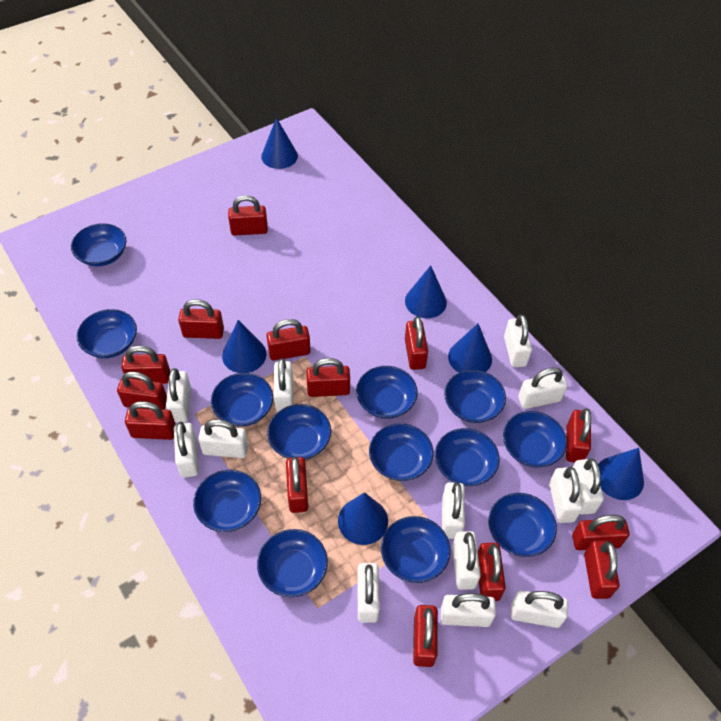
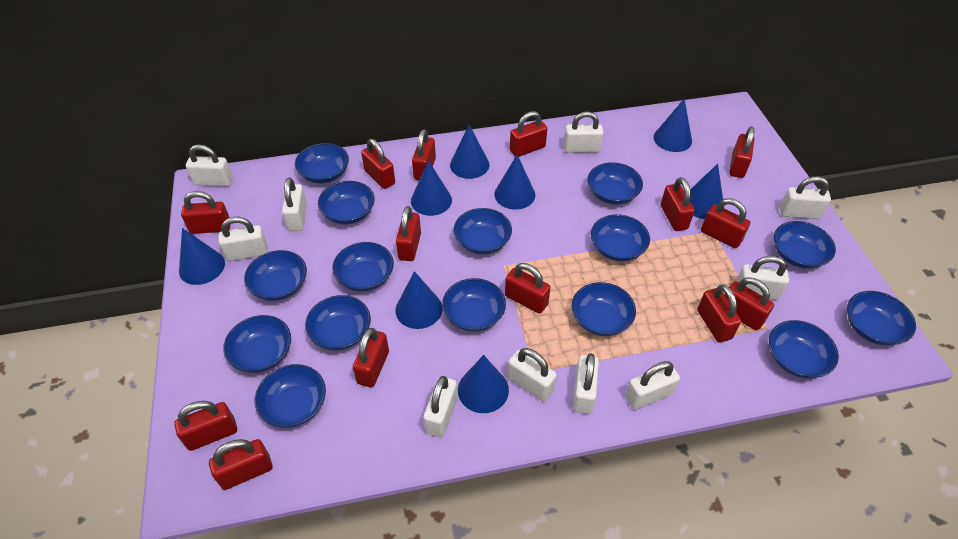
blue bowl: [71,223,126,266] [77,309,137,358] [193,470,261,532] [211,373,273,427] [257,529,328,597] [267,404,331,460] [356,366,418,419] [369,423,434,481] [381,516,451,583] [435,428,500,486] [444,370,506,423] [488,493,557,557] [503,411,567,468] = 13 -> [223,315,291,373] [244,250,307,301] [255,364,326,428] [295,143,349,183] [305,295,371,351] [318,181,375,225] [332,242,394,292] [442,278,506,332] [454,208,512,254] [572,282,636,336] [587,162,643,205] [591,214,650,261] [769,320,839,378] [774,221,836,269] [847,291,916,346] = 15
blue cone: [222,320,266,373] [261,117,298,169] [338,492,388,545] [405,266,447,318] [448,323,492,373] [598,448,644,500] = 6 -> [179,228,225,285] [396,271,442,329] [411,160,452,216] [450,125,489,179] [458,355,509,413] [494,155,535,210] [654,99,692,152] [690,164,724,219] = 8
white padlock: [166,368,191,423] [174,422,199,478] [198,419,248,458] [274,358,293,412] [357,563,380,623] [441,593,496,627] [442,482,465,539] [452,531,481,590] [504,314,532,367] [511,590,568,628] [518,367,568,409] [549,467,583,523] [573,459,604,515] = 13 -> [186,144,233,187] [219,217,268,261] [282,178,307,231] [423,376,458,437] [508,348,557,402] [564,112,603,153] [573,353,599,414] [625,361,680,410] [736,256,789,300] [780,176,831,219] = 10

